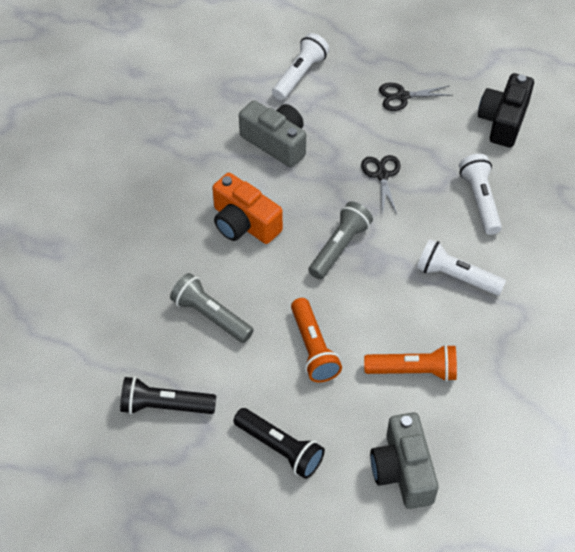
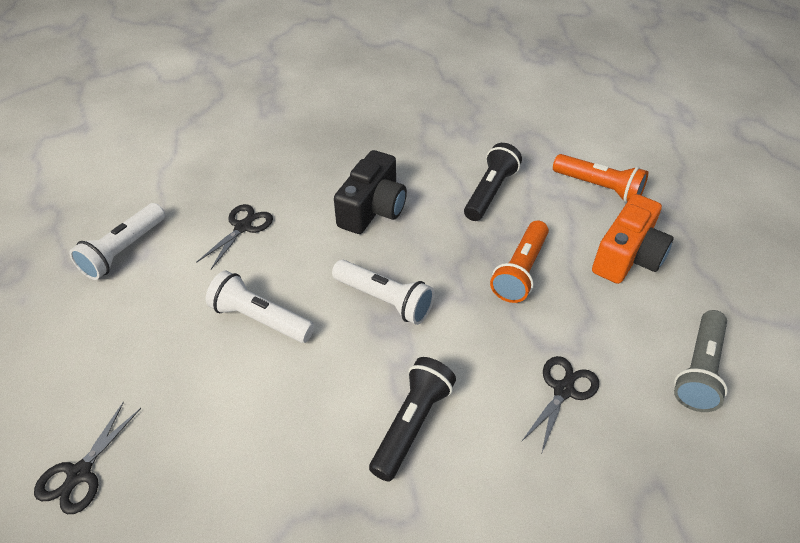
black scissors: [361,155,400,216] [379,83,452,111] = 2 -> [34,401,141,514] [196,204,273,269] [521,356,599,452] = 3
grey camera: [239,100,306,168] [370,412,439,509] = 2 -> none = 0
grey flashlight: [170,273,254,343] [308,202,373,279] = 2 -> [674,310,728,412] = 1

